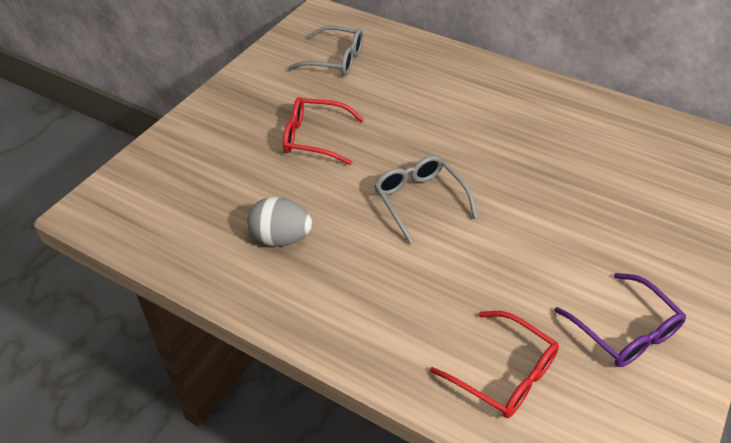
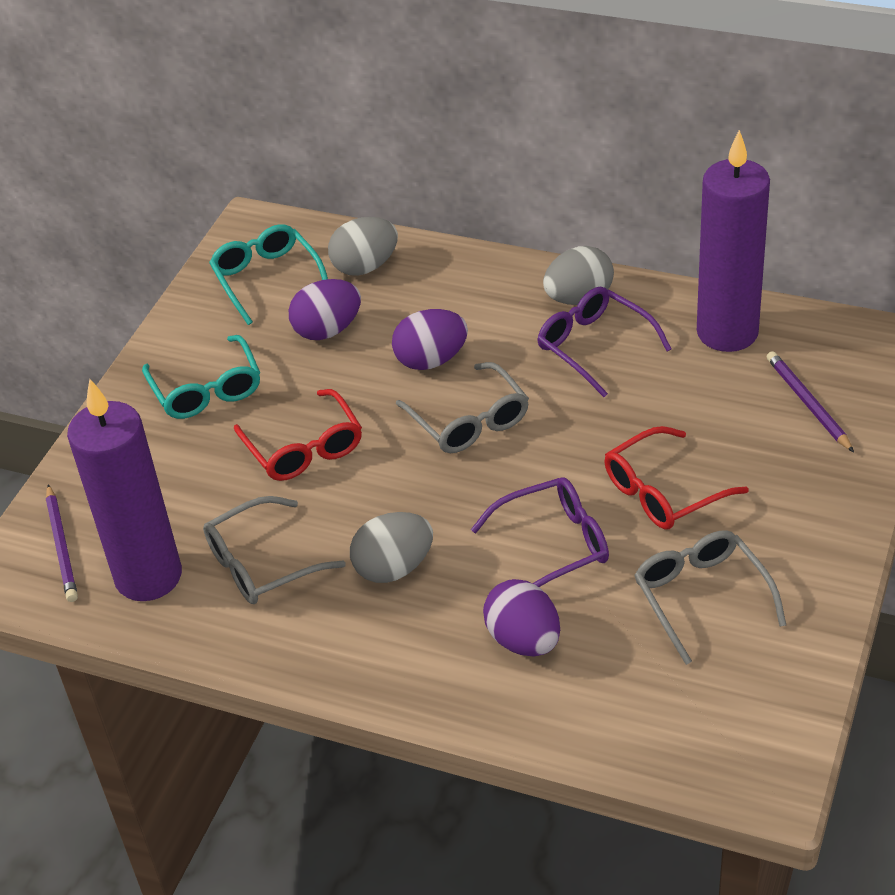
grey egg: [247,197,312,247] = 1 -> [328,217,398,276] [350,512,433,583] [543,246,614,305] = 3
grey glasses: [288,26,363,76] [374,155,478,245] = 2 -> [203,496,346,604] [396,362,529,453] [634,530,786,665] = 3
purple candle: none = 0 -> [67,379,182,601] [697,130,770,352] = 2
purple egg: none = 0 -> [289,279,361,340] [392,309,468,370] [483,579,560,657] = 3
purple glasses: [554,273,686,367] = 1 -> [471,477,609,587] [537,287,672,397] = 2
purple pencil: none = 0 -> [46,484,78,602] [766,351,854,452] = 2
turquoise glasses: none = 0 -> [142,335,260,419] [209,224,328,325] = 2

